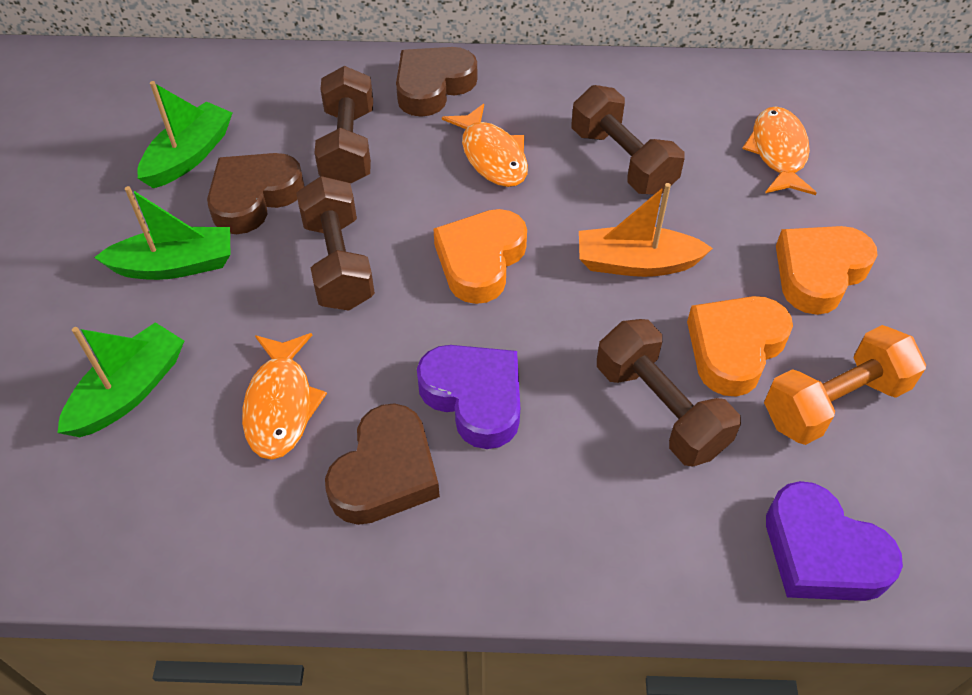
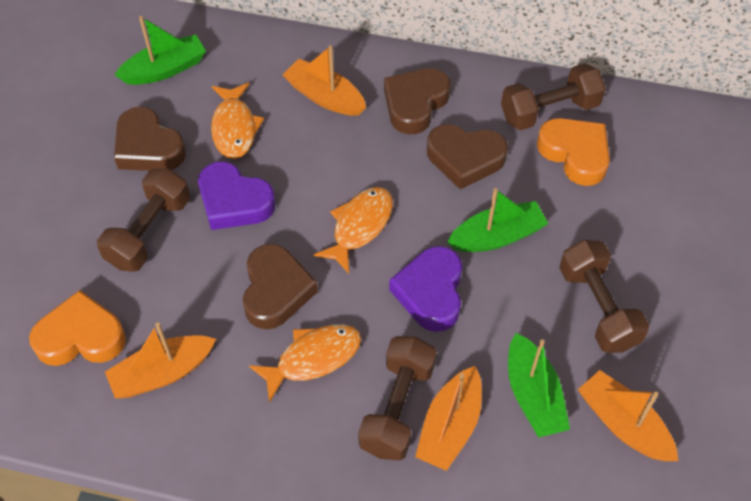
brown heart: [207,153,305,234] [325,403,440,525] [396,47,477,117] = 3 -> [114,107,186,171] [243,244,318,329] [384,68,451,134] [427,124,508,189] = 4
orange boat: [579,183,713,277] = 1 -> [105,322,216,399] [283,45,366,116] [415,366,482,471] [578,370,678,461] = 4
orange dumbbell: [764,325,926,445] = 1 -> none = 0
orange heart: [433,209,527,304] [687,296,793,397] [776,226,877,315] = 3 -> [29,290,126,366] [537,118,610,186] = 2

